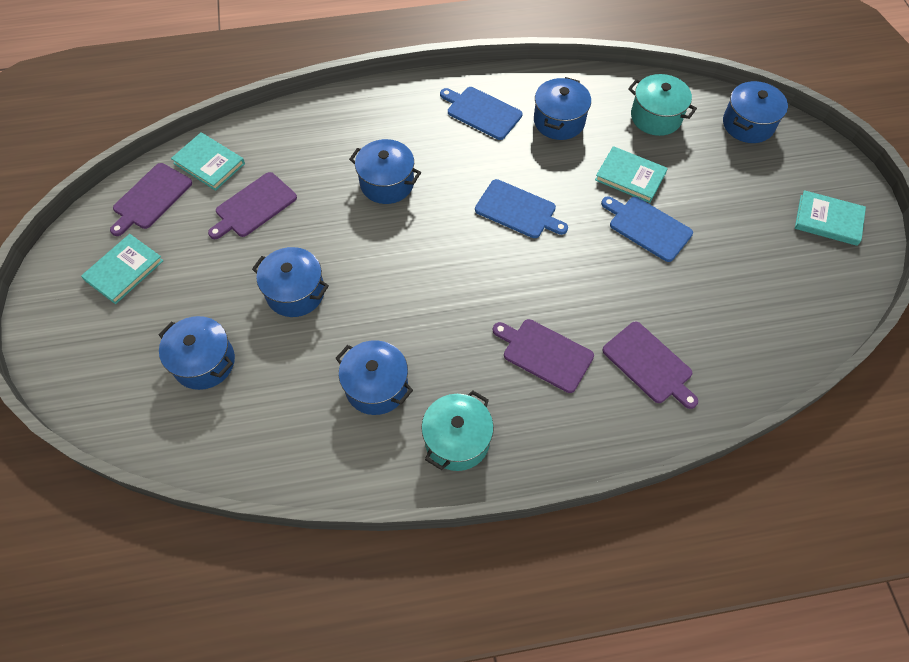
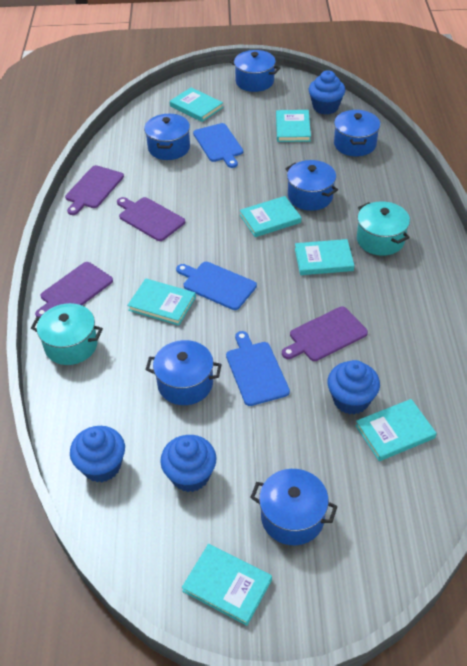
blue cupcake: none = 0 -> [70,426,125,482] [160,435,216,492] [309,70,345,115] [327,360,380,415] = 4
turquoise book: [81,234,163,304] [171,132,245,191] [595,146,668,203] [795,190,866,246] = 4 -> [127,278,196,326] [170,87,223,122] [182,544,272,626] [240,196,302,237] [276,110,311,142] [295,239,355,275] [355,399,436,461] = 7

